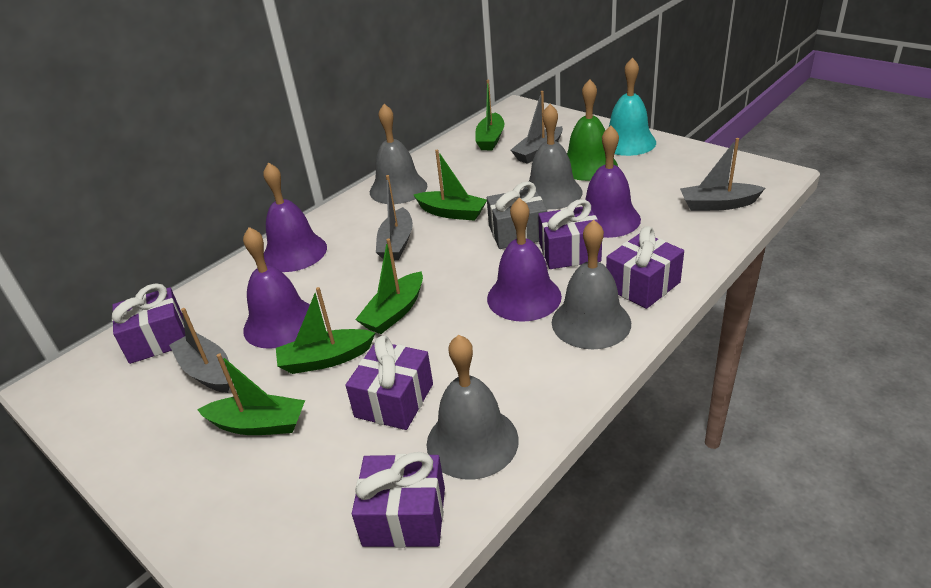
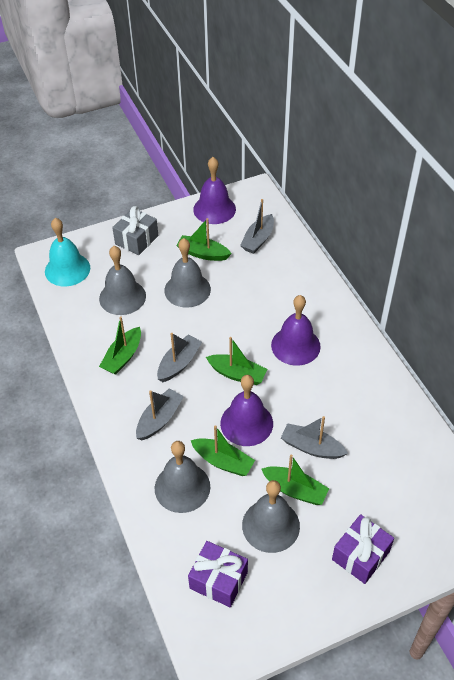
green bell: [567,79,618,181] = 1 -> none = 0
purple bell: [243,227,310,349] [263,162,327,272] [487,198,562,322] [582,126,641,238] = 4 -> [193,157,236,224] [220,375,273,446] [271,295,321,366] = 3
purple gift: [112,283,185,364] [345,335,433,430] [352,452,445,548] [538,199,602,269] [606,226,684,309] = 5 -> [188,541,248,607] [332,514,394,584] = 2

